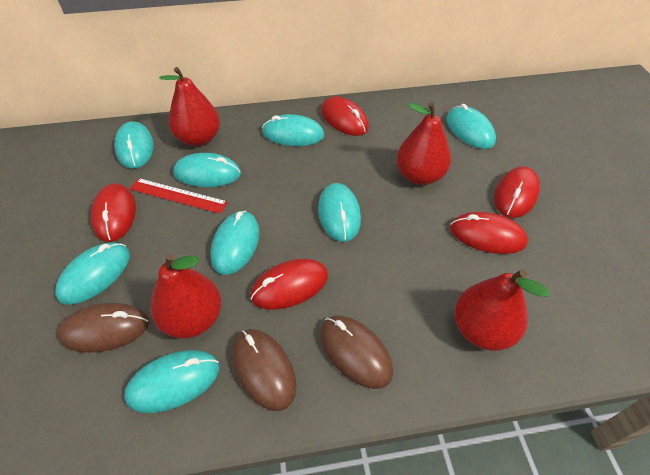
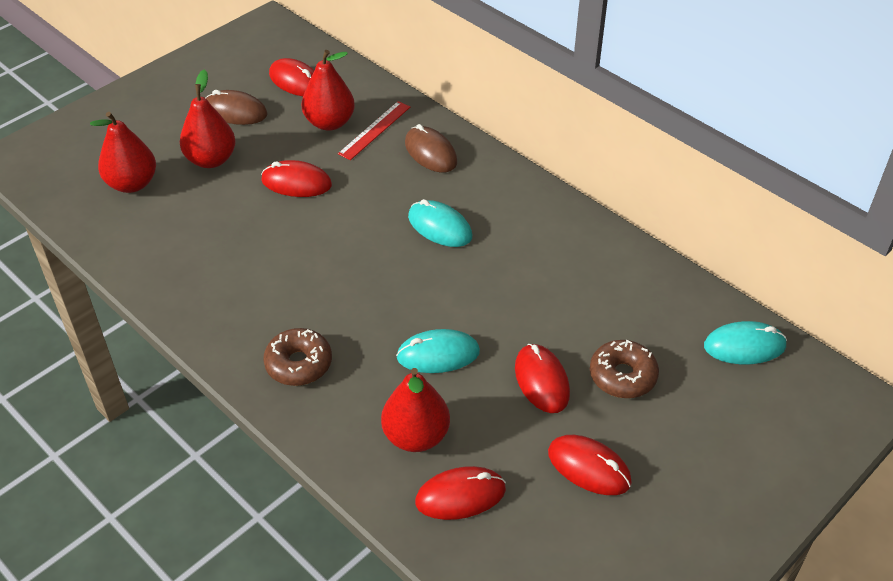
brown donut: none = 0 -> [263,328,332,386] [590,340,659,398] = 2
brown mouse: [57,303,149,353] [232,329,296,411] [320,316,393,389] = 3 -> [206,90,268,125] [405,124,457,172] = 2
turquoise mouse: [55,243,130,305] [114,121,154,169] [124,350,219,413] [173,153,241,187] [210,211,260,275] [262,114,324,146] [318,183,361,242] [447,104,496,149] = 8 -> [396,329,480,373] [408,199,472,247] [704,321,787,364] = 3

